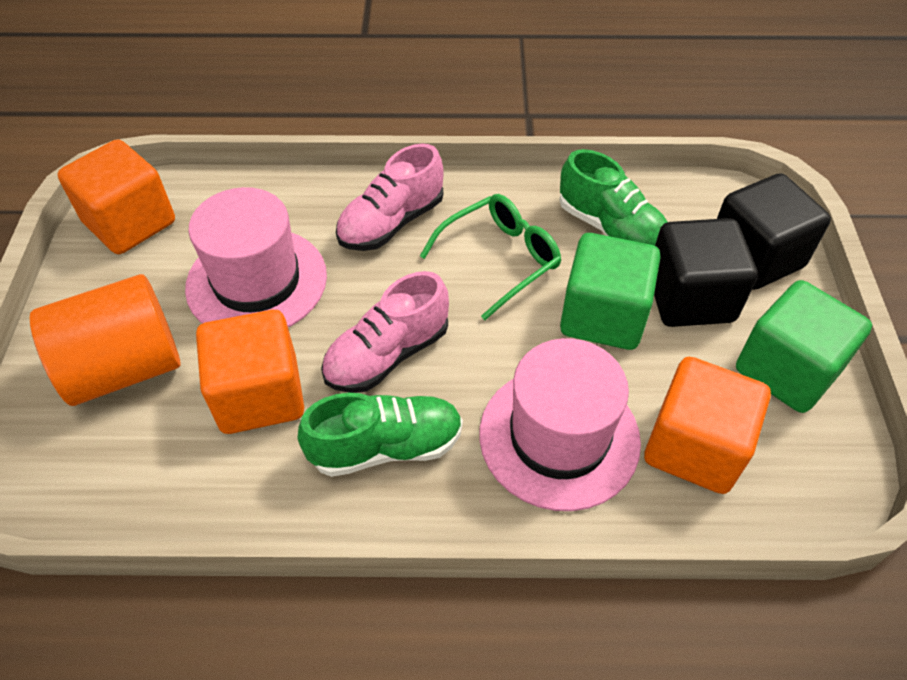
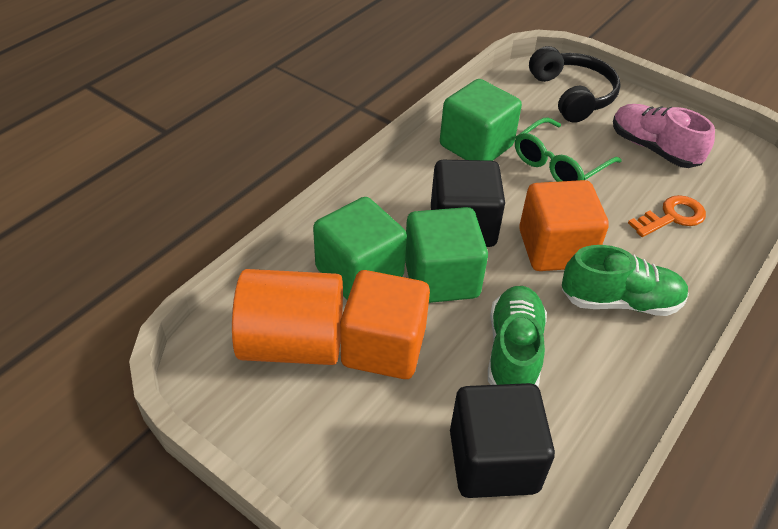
black headphones: none = 0 -> [529,46,621,123] = 1
green cube: [560,233,661,350] [736,280,872,413] = 2 -> [313,197,407,300] [405,207,488,303] [440,79,522,161] = 3
orange cube: [58,139,175,254] [196,310,304,434] [644,357,771,494] = 3 -> [340,270,430,379] [519,180,609,271] = 2
orange key: none = 0 -> [628,195,706,237] = 1
pink hat: [185,187,327,327] [479,338,641,511] = 2 -> none = 0
pink shoe: [321,271,449,393] [336,144,444,251] = 2 -> [613,104,715,168] = 1

